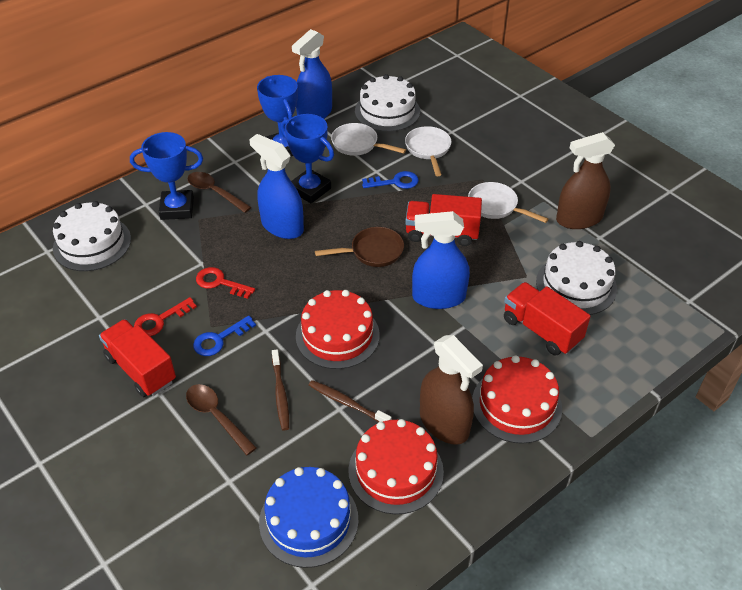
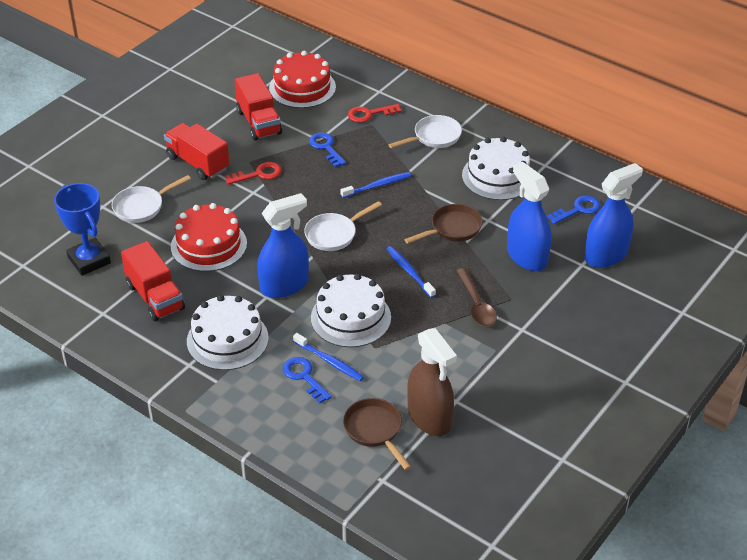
blue cake: [259,467,359,568] = 1 -> none = 0
blue key: [193,316,256,356] [362,171,419,189] = 2 -> [283,357,332,404] [309,133,346,167] [547,196,601,224] = 3
blue toothbrush: none = 0 -> [293,333,364,381] [340,172,411,198] [387,246,436,298] = 3
blue trophy: [130,132,203,220] [257,75,298,157] [281,114,334,204] = 3 -> [54,183,111,276] = 1
brown pan: [315,227,404,267] = 1 -> [343,398,411,470] [404,204,483,244] = 2
brown spoon: [186,384,257,455] [187,172,251,213] = 2 -> [456,268,497,327] = 1
brown spray bottle: [420,335,483,445] [556,132,615,229] = 2 -> [407,328,457,436] = 1
brown toothbrush: [272,349,289,431] [309,380,392,422] = 2 -> none = 0
red cake: [296,290,380,369] [348,419,444,514] [472,355,562,444] = 3 -> [171,203,247,272] [269,51,336,108] = 2

